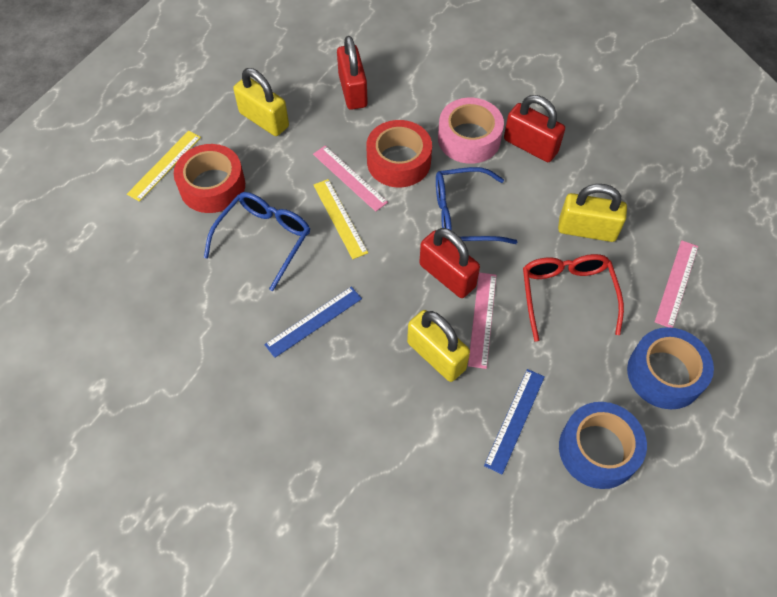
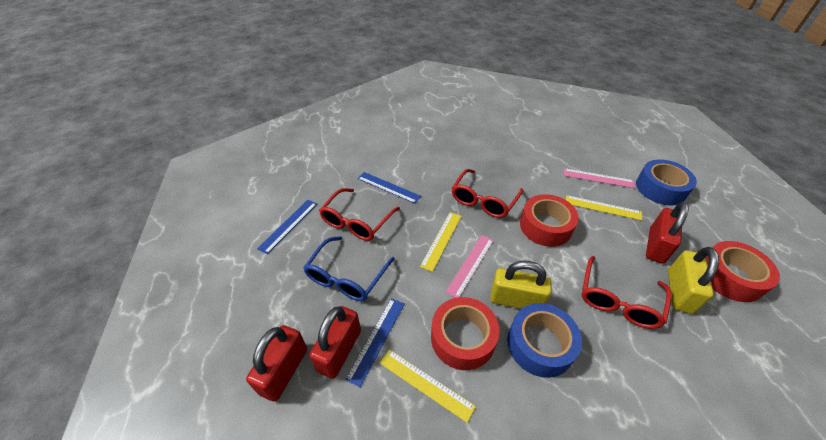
blue glasses: [204,192,310,291] [436,167,517,244] = 2 -> [303,236,395,301] = 1
blue ruler: [264,286,362,358] [484,369,545,474] = 2 -> [257,200,317,254] [345,298,405,387] [358,172,421,204] = 3
pink ruler: [313,146,388,212] [468,272,496,369] [655,240,698,328] = 3 -> [445,235,494,298] [564,168,635,188] = 2
pink tape: [438,98,504,164] = 1 -> none = 0
red glasses: [523,254,624,342] = 1 -> [319,188,400,241] [452,169,524,218] [582,256,671,329] = 3
red tape: [174,144,245,213] [366,120,432,187] = 2 -> [431,297,499,370] [520,194,579,247] [706,241,780,302] = 3
yellow padlock: [233,68,289,136] [407,310,470,382] [558,184,627,242] = 3 -> [490,261,551,309] [668,247,719,314] = 2
yellow ruler: [127,131,201,202] [314,179,368,259] = 2 -> [380,349,476,423] [420,212,462,272] [566,195,642,221] = 3

